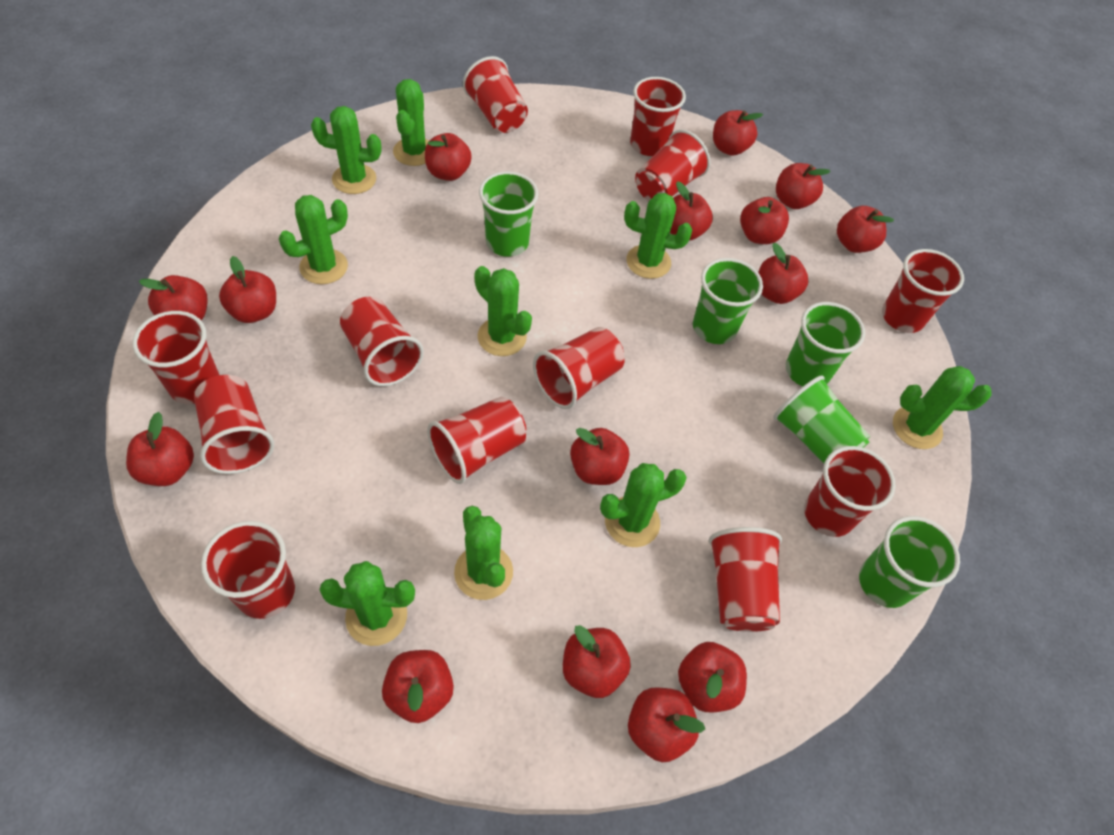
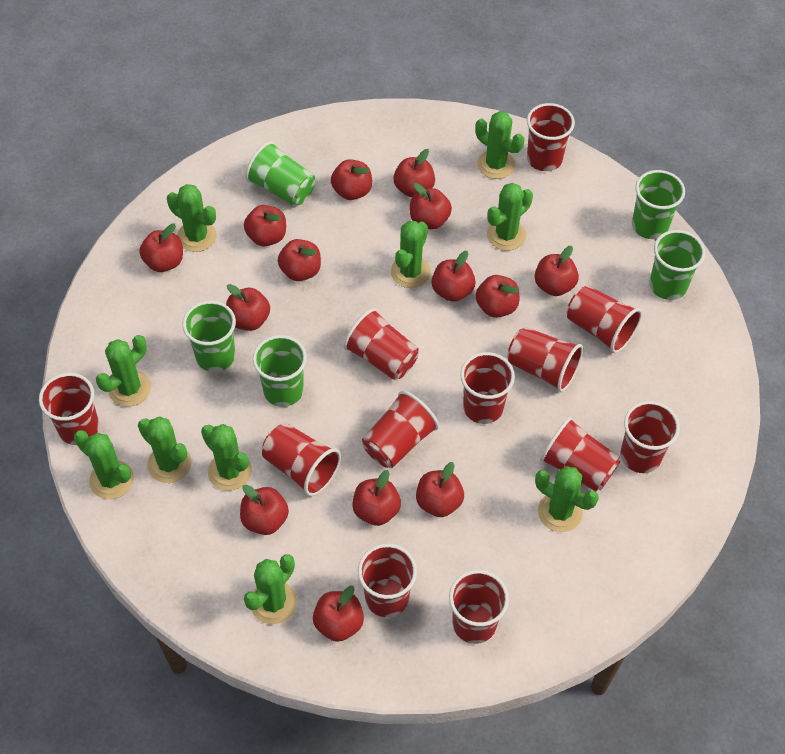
green cactus: [279,195,348,284] [311,106,381,194] [320,561,415,646] [393,79,429,166] [454,506,513,600] [474,266,532,356] [600,463,687,547] [624,193,692,279] [893,366,992,449] = 9 -> [74,430,134,499] [96,335,151,407] [138,416,192,483] [167,184,217,252] [201,424,252,491] [244,554,297,624] [391,221,431,288] [475,111,524,179] [487,183,533,251] [535,466,599,532] = 10
red apple: [126,412,194,486] [139,275,208,320] [219,256,276,323] [382,650,454,723] [425,133,472,181] [563,625,631,698] [570,428,629,485] [628,687,705,762] [670,181,713,241] [678,642,747,712] [713,110,763,156] [740,197,789,244] [758,243,808,304] [776,163,831,209] [837,206,894,253] = 15 -> [139,223,183,272] [226,284,270,331] [240,484,289,535] [244,205,286,246] [278,239,321,281] [313,586,364,642] [331,159,372,200] [352,470,401,526] [394,149,435,197] [410,183,452,229] [416,462,464,517] [432,251,476,302] [476,275,519,318] [535,246,579,296] = 14

